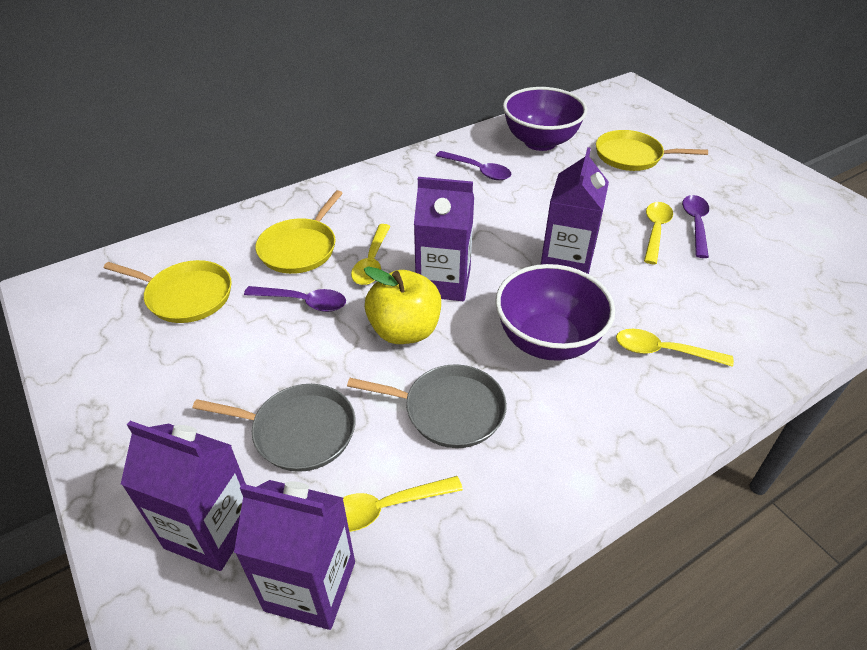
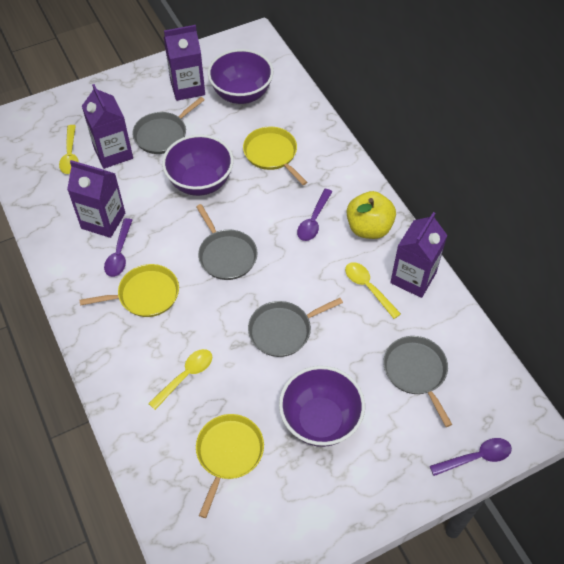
grey pan: [193,384,355,472] [347,364,507,448] = 2 -> [132,97,205,154] [196,204,257,280] [248,298,343,357] [383,336,452,427] = 4
purple bowl: [496,264,615,361] [503,87,587,151] = 2 -> [162,134,234,196] [208,49,273,104] [279,366,365,447] = 3
yellow spoon: [343,476,463,532] [351,224,390,285] [616,329,734,367] [644,202,673,264] = 4 -> [59,125,79,174] [148,349,212,410] [345,262,401,319] = 3

